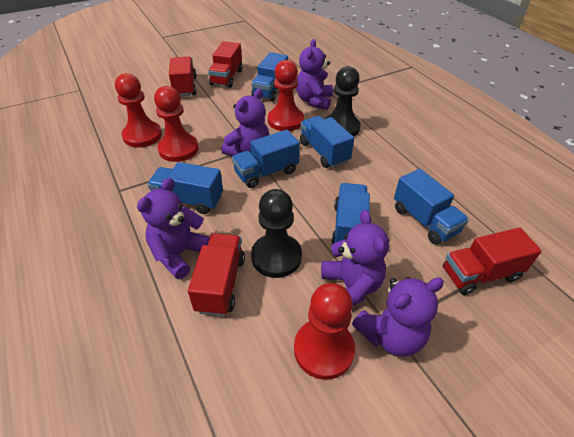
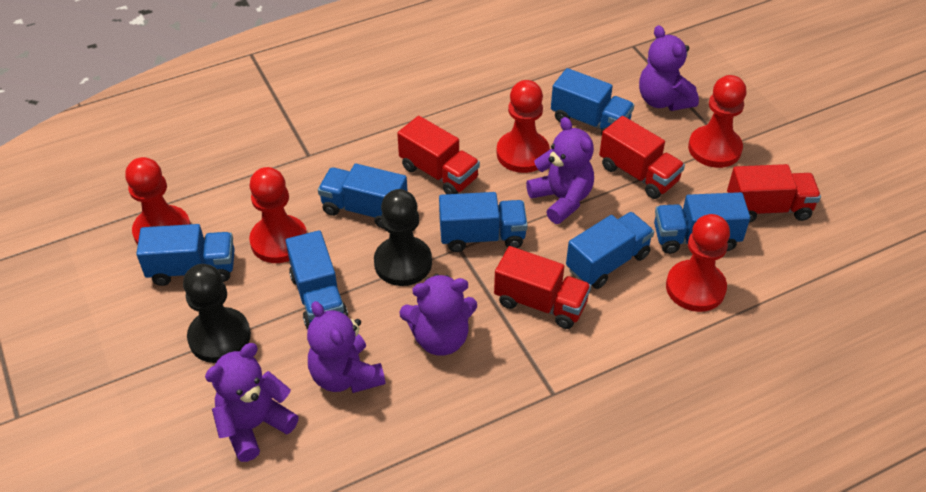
blue truck: [147,162,223,214] [232,130,300,188] [251,52,288,101] [300,116,354,168] [331,183,370,244] [394,169,469,245] = 6 -> [136,224,235,286] [286,230,348,329] [318,164,407,229] [439,192,528,252] [551,68,634,135] [566,212,654,289] [654,192,750,254] = 7
red pawn: [115,73,162,148] [154,86,199,162] [268,60,304,131] [294,283,355,380] = 4 -> [125,157,191,245] [249,167,307,263] [496,80,550,173] [666,214,730,312] [688,75,746,168] = 5

